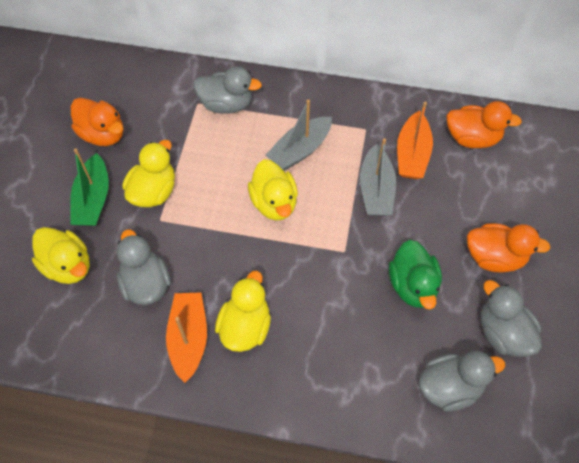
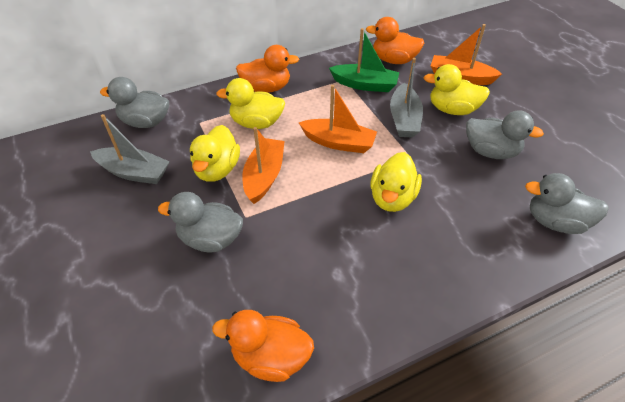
green duck: [389,240,442,310] = 1 -> none = 0
orange boat: [166,292,207,383] [397,102,433,179] = 2 -> [242,127,285,204] [299,85,377,153] [431,24,502,85] = 3

